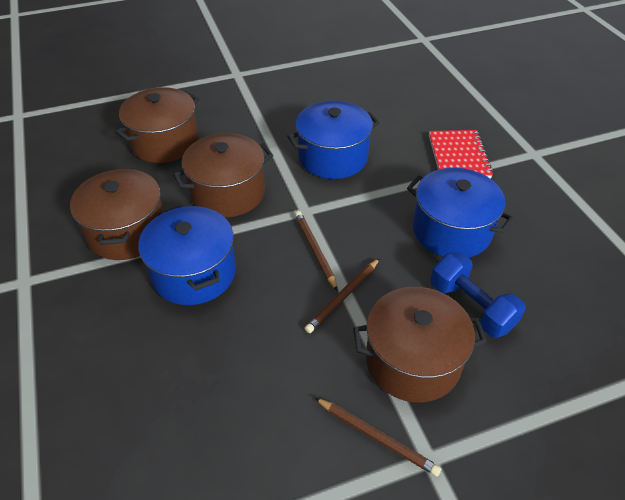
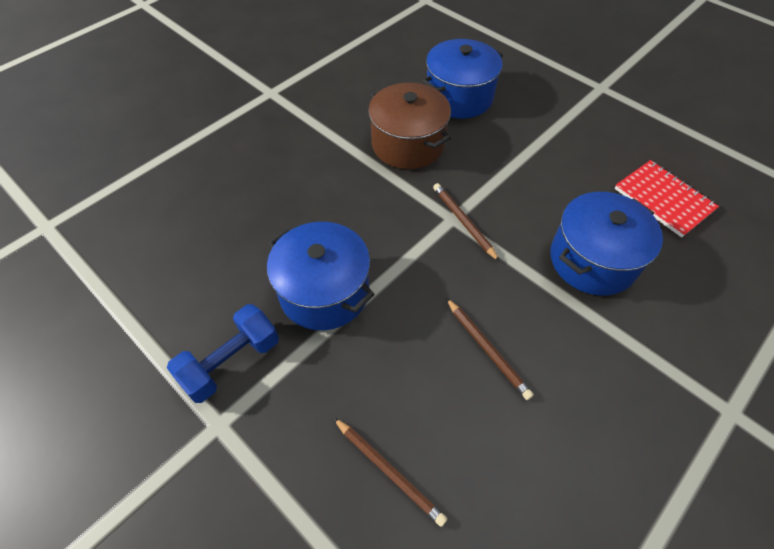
brown pot: [70,168,163,260] [115,87,199,163] [173,133,273,218] [353,287,487,402] = 4 -> [368,83,451,169] = 1

